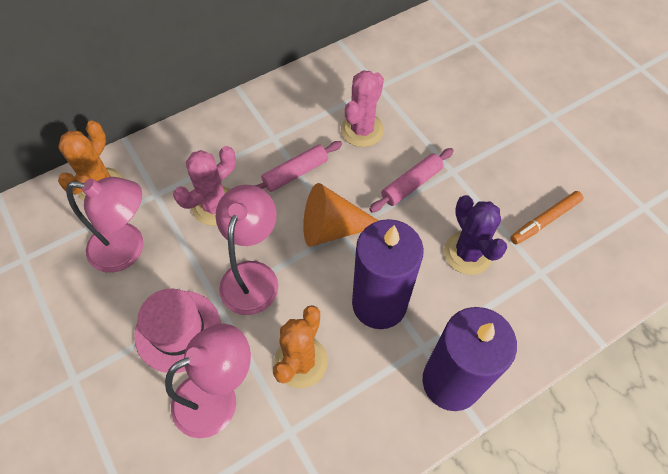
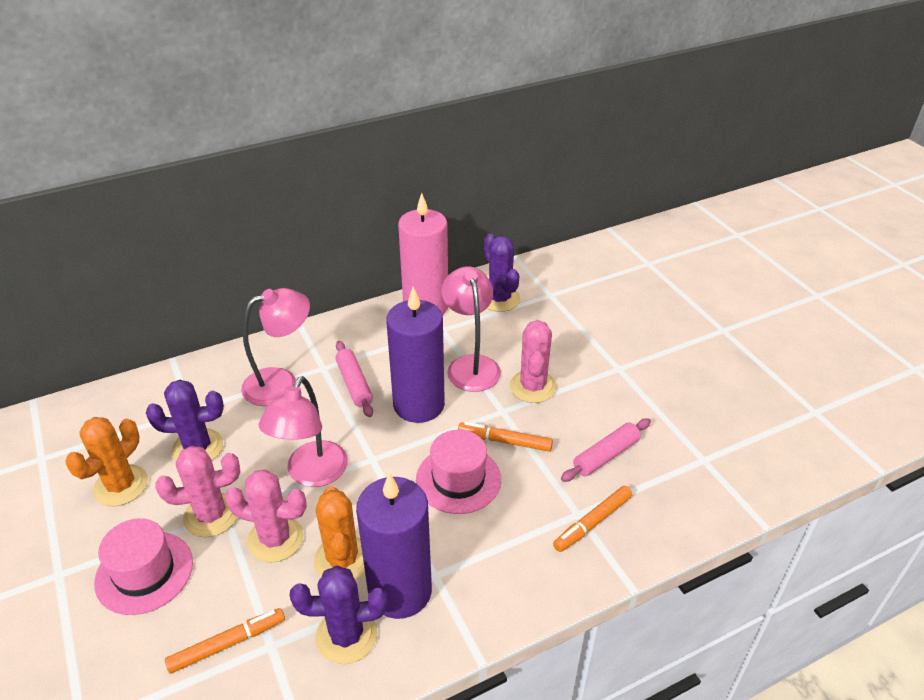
orange cone: [303,183,379,247] = 1 -> none = 0
orange marker: [510,191,583,245] = 1 -> [165,608,285,674] [458,422,553,452] [553,486,632,552] = 3
pink cactus: [173,146,236,226] [341,70,384,147] = 2 -> [155,446,240,537] [225,469,307,562] [510,320,557,403] = 3
pink candle: none = 0 -> [398,193,448,315] = 1
pink hat: [134,288,221,373] = 1 -> [94,518,193,615] [416,430,501,514] = 2
purple cactus: [444,195,507,275] = 1 -> [146,380,224,461] [290,566,388,664] [484,234,521,312] = 3

